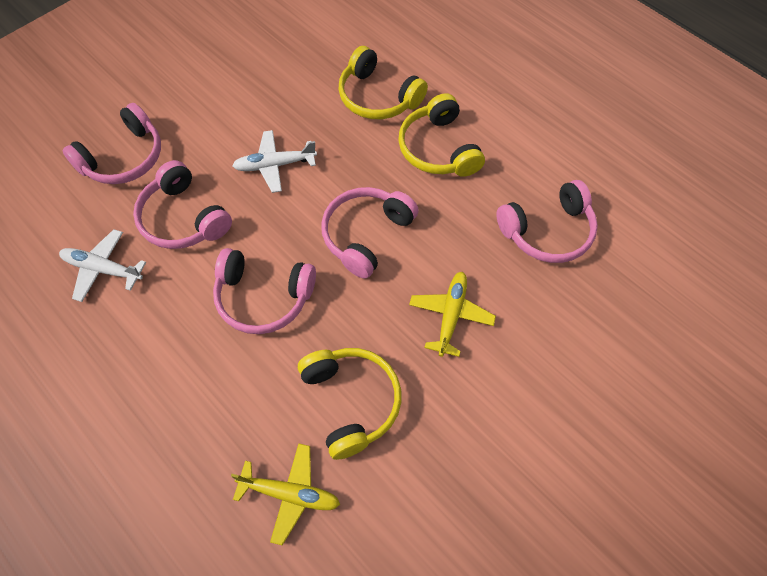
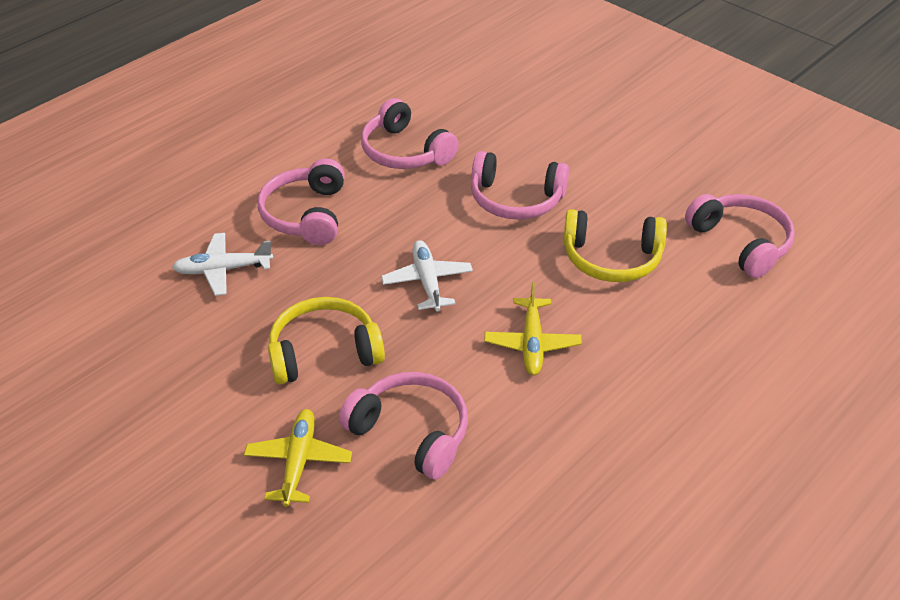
yellow headphones: [298,348,402,460] [338,46,428,119] [398,93,485,177] = 3 -> [268,297,385,384] [563,209,667,282] = 2

